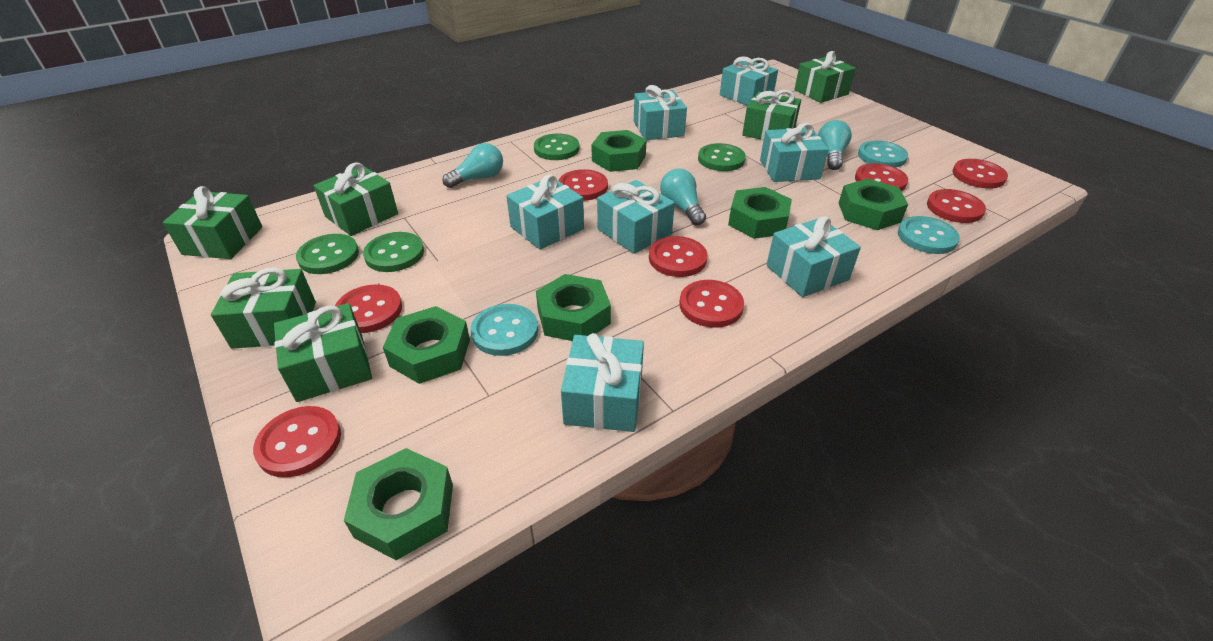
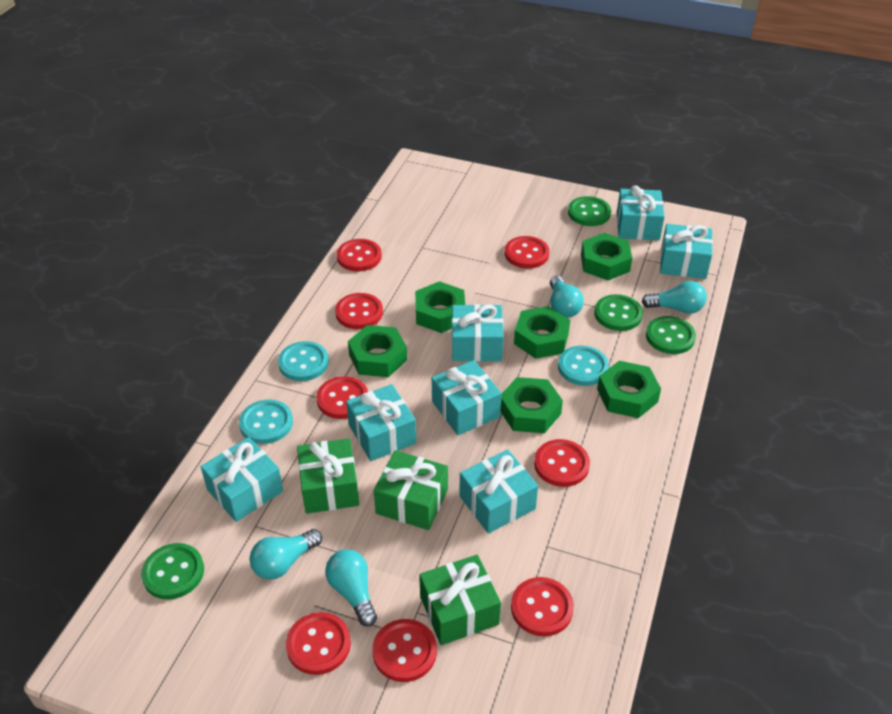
green gift: [163,186,262,259] [211,268,316,349] [274,303,372,402] [313,162,398,236] [742,90,801,140] [794,51,856,103] = 6 -> [297,438,359,514] [374,450,448,530] [419,555,501,645] = 3
turquoise light bulb: [443,143,503,188] [660,169,706,225] [818,120,852,170] = 3 -> [250,529,322,580] [325,549,377,627] [550,276,584,318] [642,281,707,314] = 4

